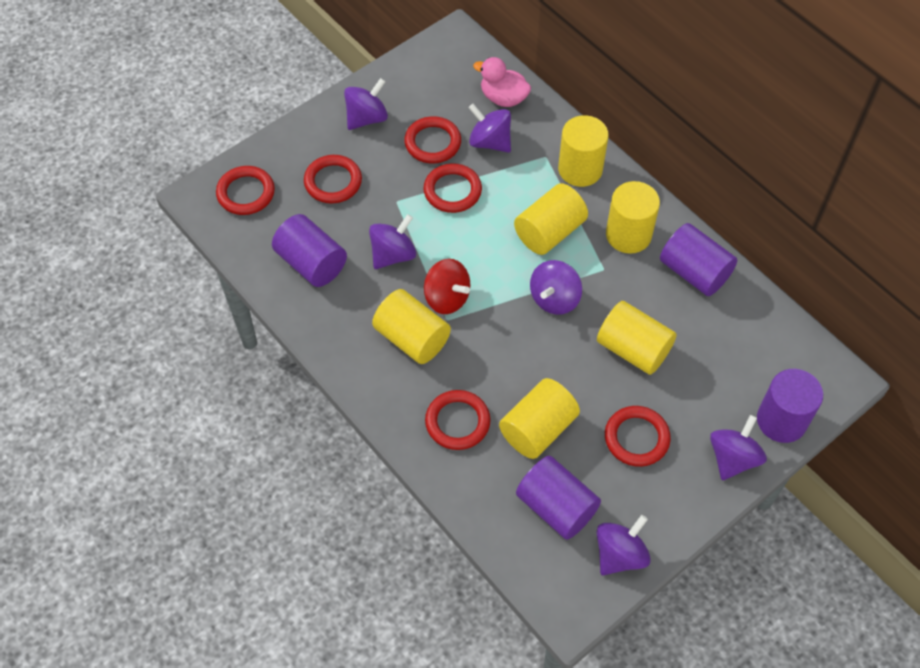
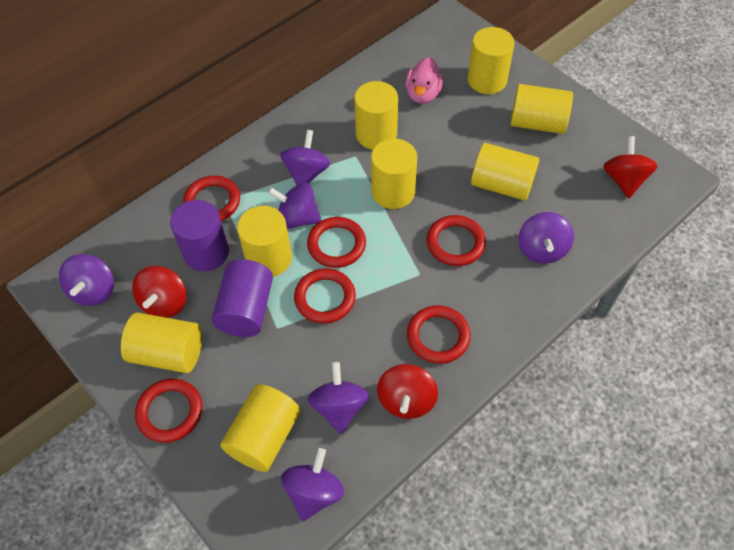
purple cylinder: [272,214,347,287] [516,456,601,540] [660,223,737,296] [757,369,823,443] = 4 -> [170,200,229,272] [212,259,273,337] = 2
red spinning top: [424,259,470,314] = 1 -> [132,266,186,318] [377,364,438,419] [603,136,657,198] = 3
yellow cylinder: [372,289,451,364] [499,378,580,459] [514,183,588,255] [558,115,609,187] [597,301,677,375] [606,181,660,254] = 6 -> [121,312,202,373] [220,384,301,472] [237,206,292,277] [354,81,398,150] [371,139,417,209] [468,27,515,94] [471,143,539,201] [510,84,573,134] = 8

